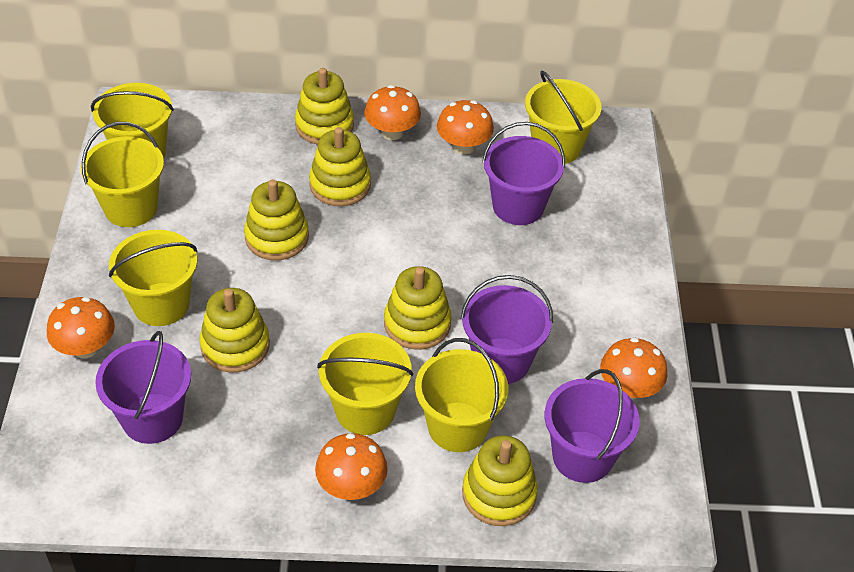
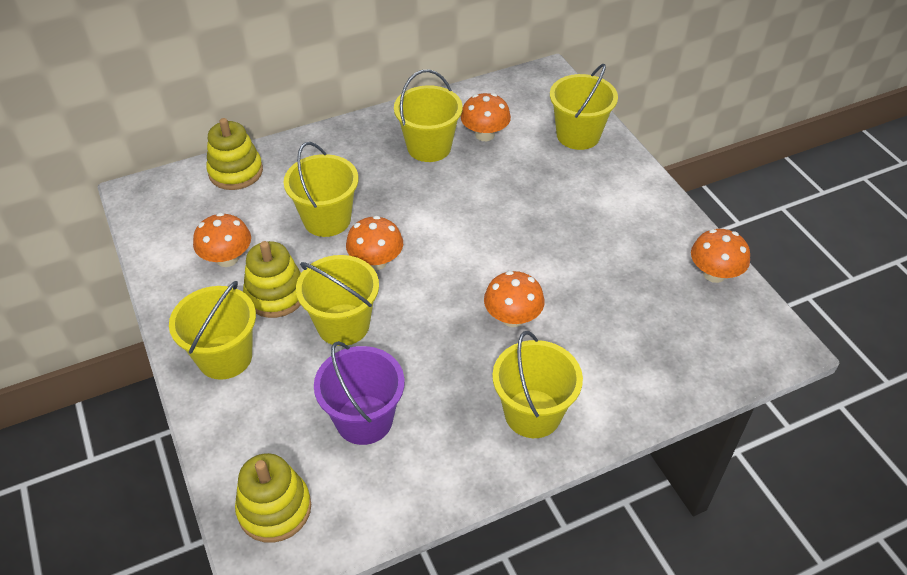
purple bucket: [95,331,191,444] [461,275,553,384] [482,122,565,225] [545,369,640,483] = 4 -> [314,341,405,445] = 1
yellow stacking toy: [199,288,270,373] [244,180,309,260] [295,68,354,145] [309,127,371,206] [384,266,452,350] [462,435,538,526] = 6 -> [206,118,263,190] [235,453,311,543] [243,241,301,318] = 3

